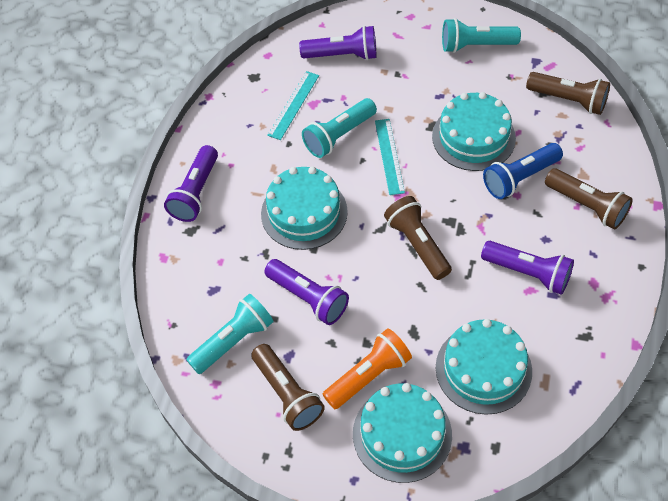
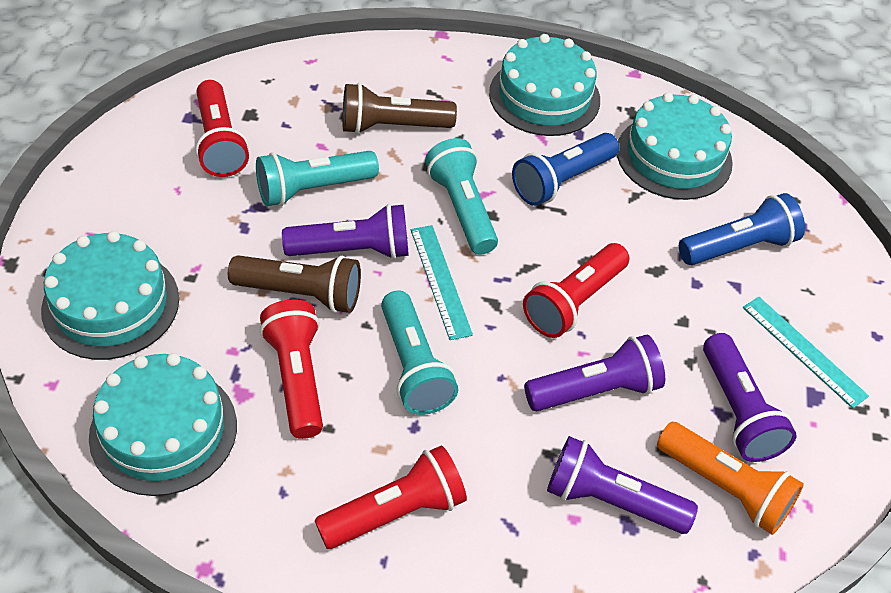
blue flashlight: [483,143,563,199] = 1 -> [512,133,619,206] [679,193,805,265] = 2
brown flashlight: [251,344,325,431] [384,196,452,280] [526,72,610,115] [545,168,633,230] = 4 -> [228,255,361,313] [342,83,457,134] = 2
red flashlight: none = 0 -> [195,80,249,177] [260,299,323,439] [315,446,467,549] [523,243,629,338] = 4

